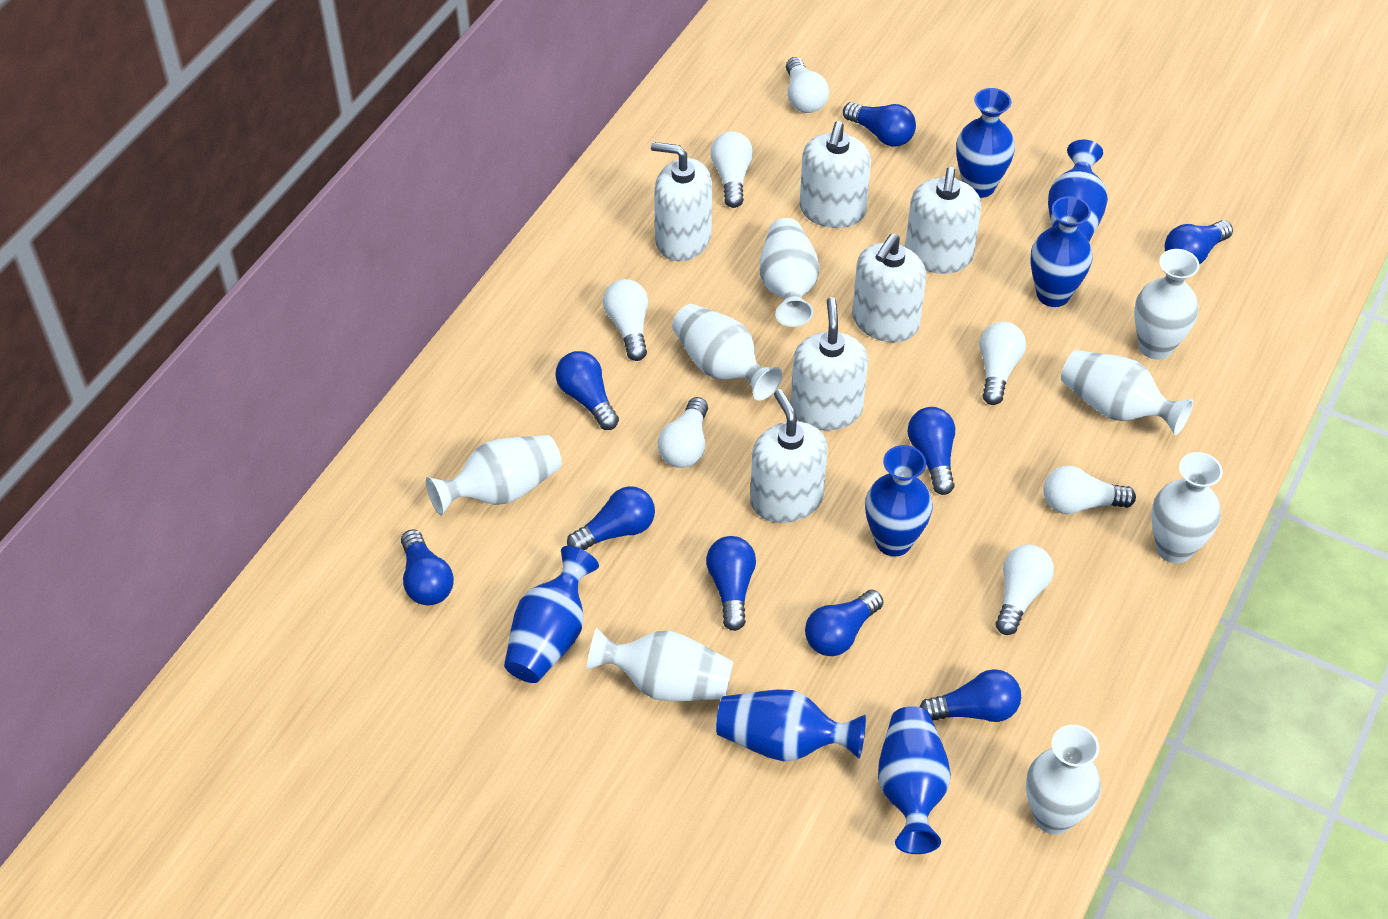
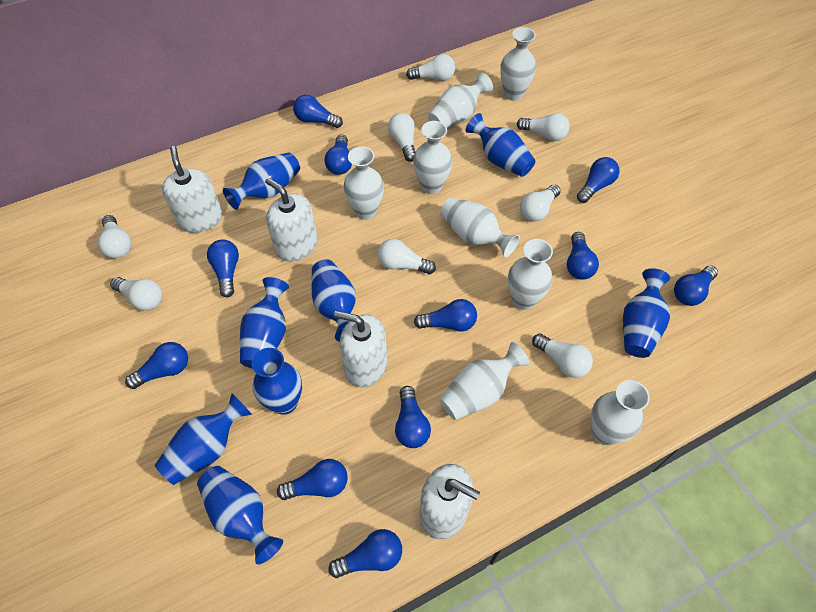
blue light bulb: [401,529,454,605] [555,351,619,430] [567,486,655,550] [706,536,756,631] [805,590,883,656] [843,102,916,147] [908,407,955,495] [920,669,1021,722] [1165,220,1233,265] = 9 -> [125,342,188,389] [207,240,239,297] [277,459,348,500] [293,95,343,128] [324,134,352,175] [328,529,402,578] [395,386,431,448] [414,299,477,332] [567,232,599,280] [577,157,619,203] [674,266,718,306] = 11
blue vase: [504,546,599,683] [716,689,866,762] [865,445,933,557] [878,706,951,854] [956,88,1015,198] [1031,196,1092,307] [1048,140,1108,241] = 7 -> [155,393,252,485] [197,466,283,565] [223,153,300,210] [240,277,289,368] [252,348,302,415] [312,259,356,342] [466,113,535,177] [623,268,670,358] = 8
white light bulb: [603,279,648,361] [658,397,708,468] [710,131,753,208] [786,57,829,113] [980,321,1026,405] [995,544,1054,635] [1043,466,1136,514] = 7 -> [98,215,131,258] [110,277,162,311] [378,239,436,274] [388,113,416,162] [406,54,455,81] [517,113,570,141] [520,184,561,221] [532,333,593,378] = 8
white soap dispenser: [651,142,712,261] [750,389,828,523] [790,297,868,430] [799,121,871,228] [852,234,926,342] [905,167,981,274] = 6 -> [162,146,223,233] [265,178,318,262] [334,311,387,387] [420,464,480,539] = 4

